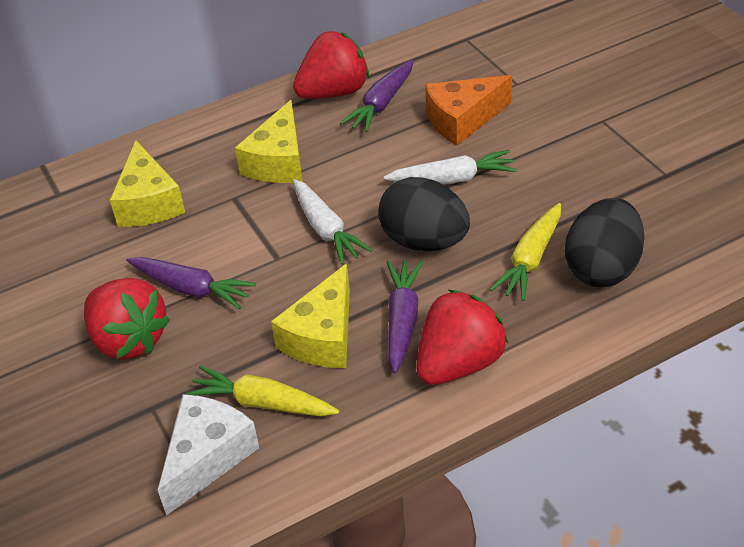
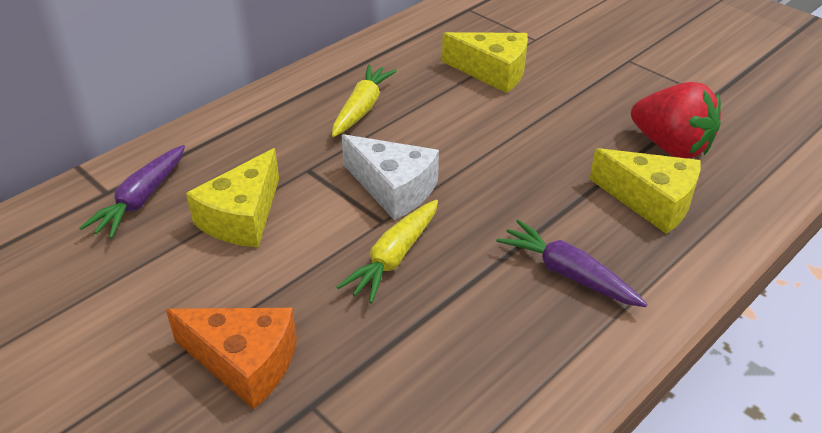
black egg: [378,177,470,251] [565,198,645,287] = 2 -> none = 0
purple carrot: [126,257,256,309] [340,60,414,132] [387,261,423,373] = 3 -> [79,145,185,239] [496,220,648,307] = 2
red strawberry: [84,278,170,360] [293,31,369,99] [416,290,508,385] = 3 -> [631,82,721,158] = 1
white carrot: [293,179,372,265] [383,150,517,184] = 2 -> none = 0

